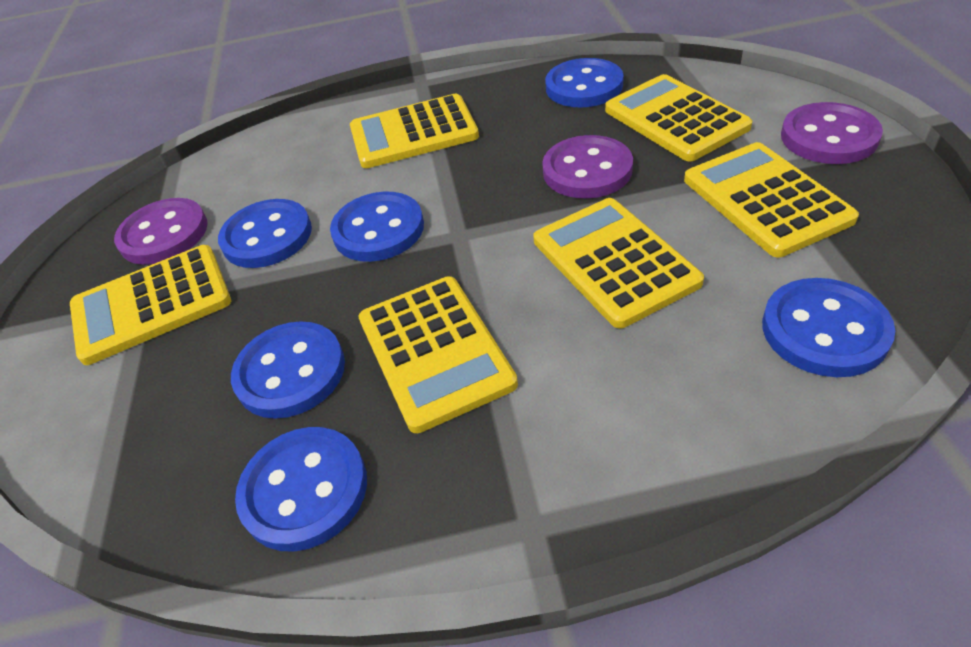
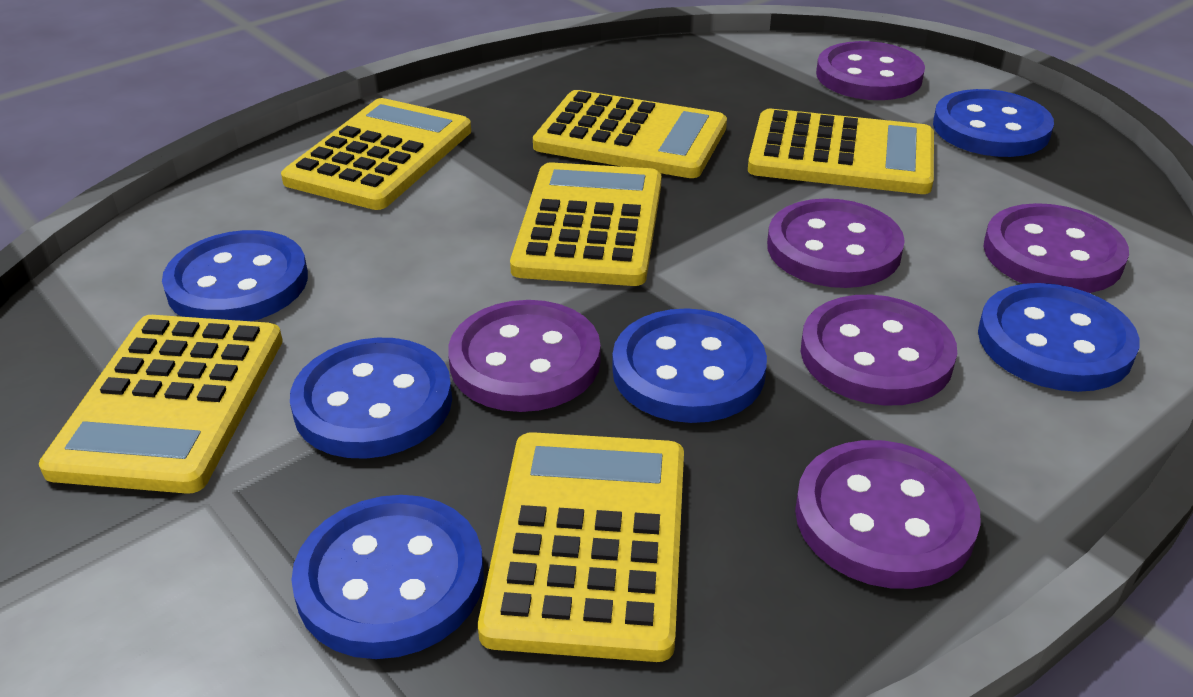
purple button: [114,198,208,265] [542,135,633,199] [781,102,883,164] = 3 -> [448,300,601,412] [767,198,905,288] [795,440,981,589] [801,295,957,406] [816,41,925,100] [983,203,1129,293] = 6

